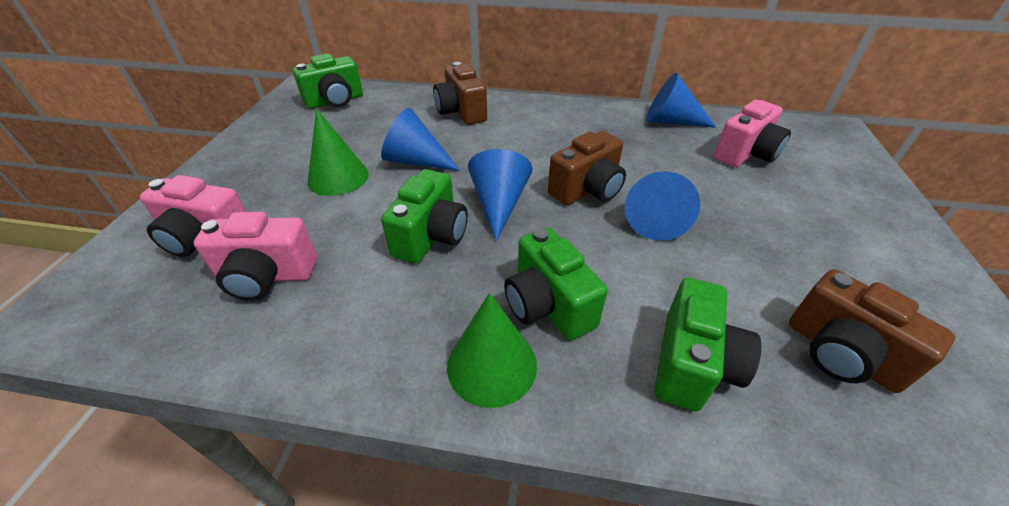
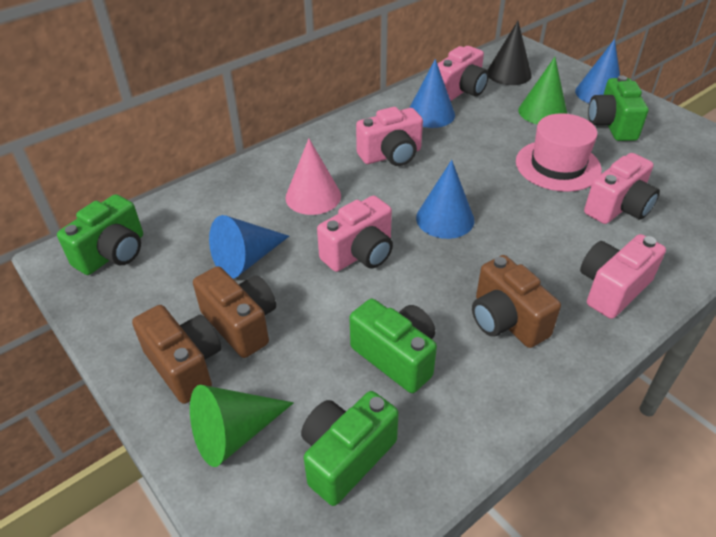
black cone: none = 0 -> [487,21,532,85] = 1
pink camera: [140,175,247,257] [194,212,317,301] [714,100,791,167] = 3 -> [317,196,393,272] [356,107,423,166] [438,46,489,101] [580,234,666,319] [584,153,660,224] = 5
pink cone: none = 0 -> [285,139,341,215] = 1
pink hat: none = 0 -> [516,113,602,192] = 1

